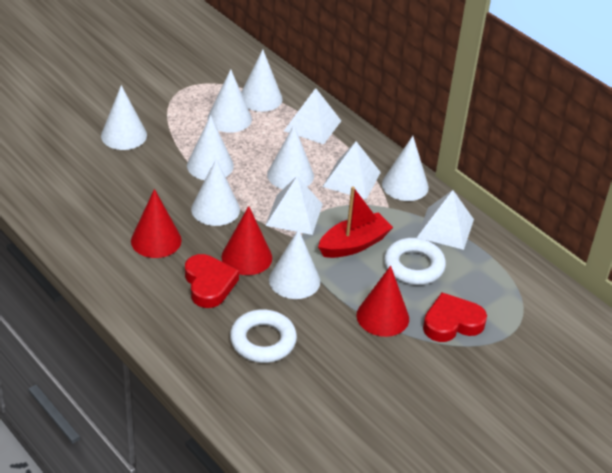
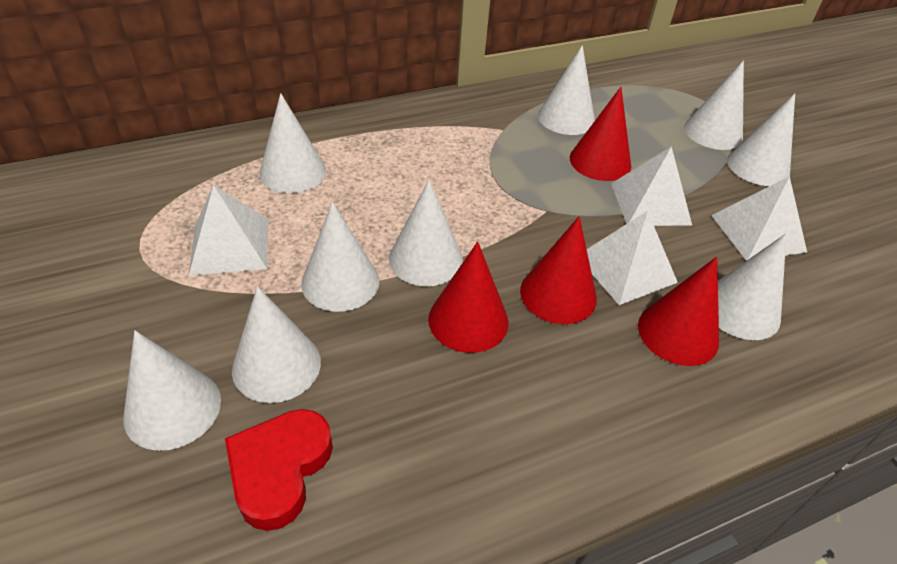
red boat: [318,187,393,258] = 1 -> none = 0
red cone: [131,189,182,258] [222,206,272,275] [356,266,409,337] = 3 -> [428,242,509,353] [520,216,597,324] [570,87,631,181] [638,257,719,366] = 4
red heart: [185,254,239,308] [423,293,487,342] = 2 -> [225,409,333,531] = 1
white cone: [101,85,147,150] [187,115,234,180] [191,158,240,226] [207,69,252,133] [241,49,283,112] [267,125,314,189] [269,229,320,299] [382,136,429,201] = 8 -> [123,330,221,451] [232,286,321,403] [259,93,326,193] [301,202,379,312] [389,180,463,286] [538,45,595,135] [684,60,744,150] [718,234,787,340] [727,93,795,186] = 9
white ring: [230,309,297,363] [384,238,446,285] = 2 -> none = 0

